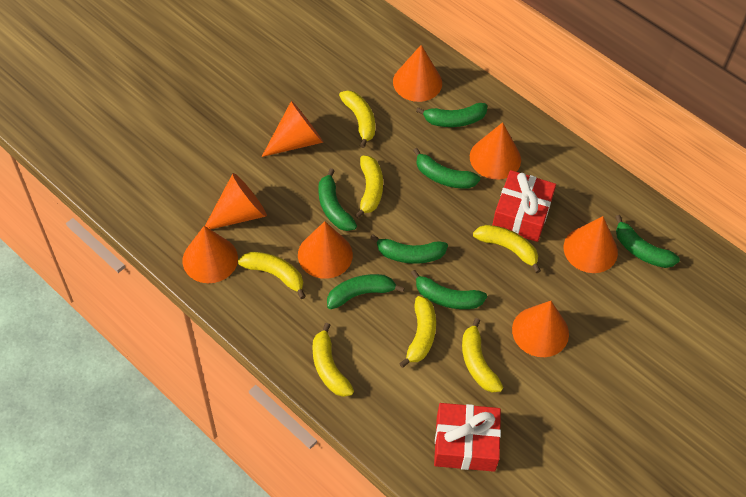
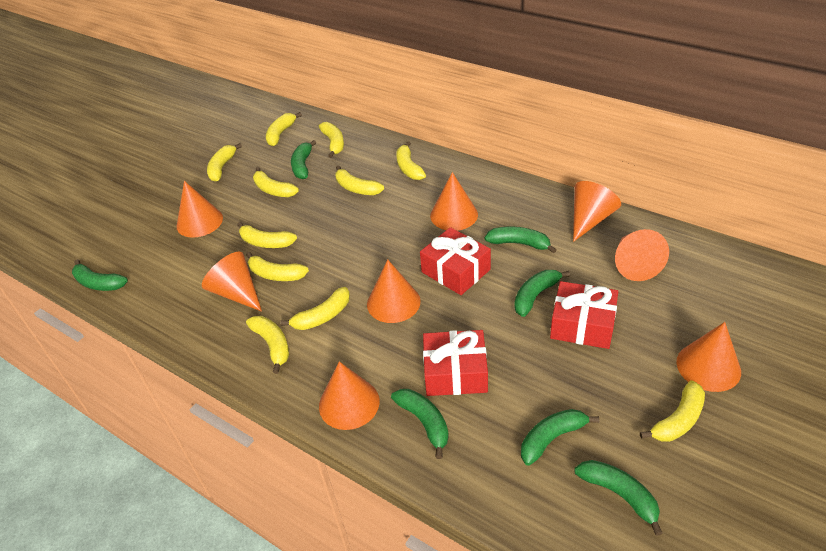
red gift: [434,403,501,472] [492,170,556,242] = 2 -> [420,227,491,295] [423,330,488,396] [550,281,618,349] = 3
yellow banana: [238,252,306,299] [313,323,354,397] [339,90,375,148] [355,156,383,219] [399,296,436,368] [462,318,503,393] [473,225,541,273] = 7 -> [207,143,242,182] [237,222,297,248] [246,252,309,281] [246,316,289,374] [253,167,299,197] [266,112,302,146] [280,287,350,330] [319,122,344,158] [335,166,384,195] [396,141,426,180] [640,380,705,442] = 11

